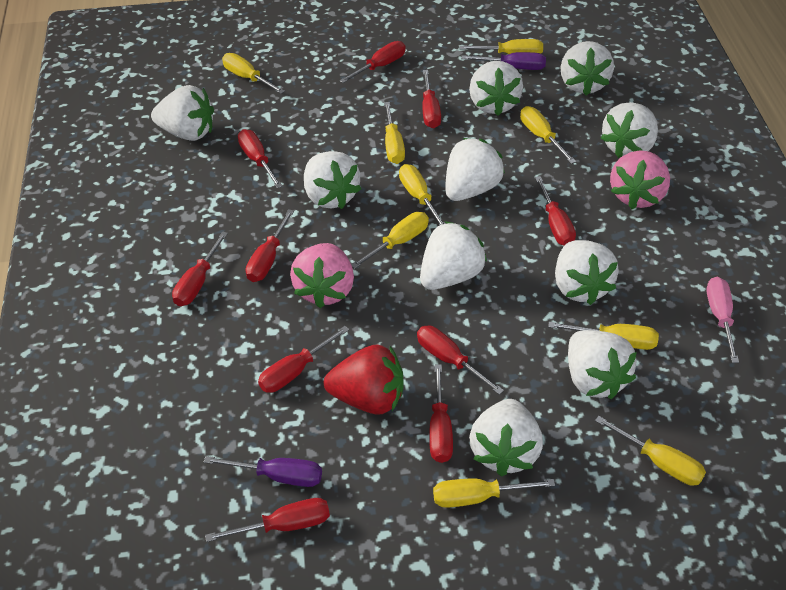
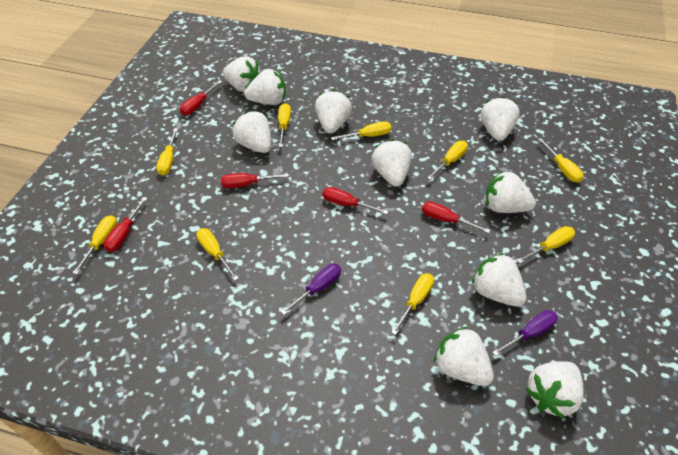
pink screwdriver: [707,277,739,363] = 1 -> none = 0
pink strawberry: [290,243,354,308] [610,150,670,209] = 2 -> none = 0
red screwdriver: [172,231,228,306] [205,498,330,542] [238,129,283,188] [246,209,294,282] [258,326,349,393] [339,41,406,83] [417,326,504,395] [423,70,441,128] [429,365,453,463] [535,176,576,246] = 10 -> [104,197,147,252] [180,80,222,115] [221,173,288,188] [322,187,388,214] [422,201,490,233] = 5
red strawberry: [324,344,403,415] = 1 -> none = 0

